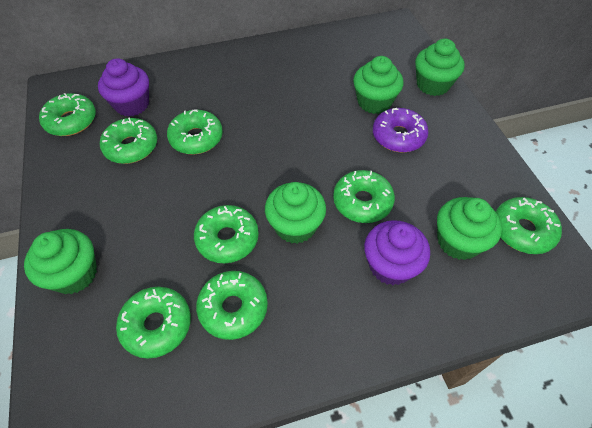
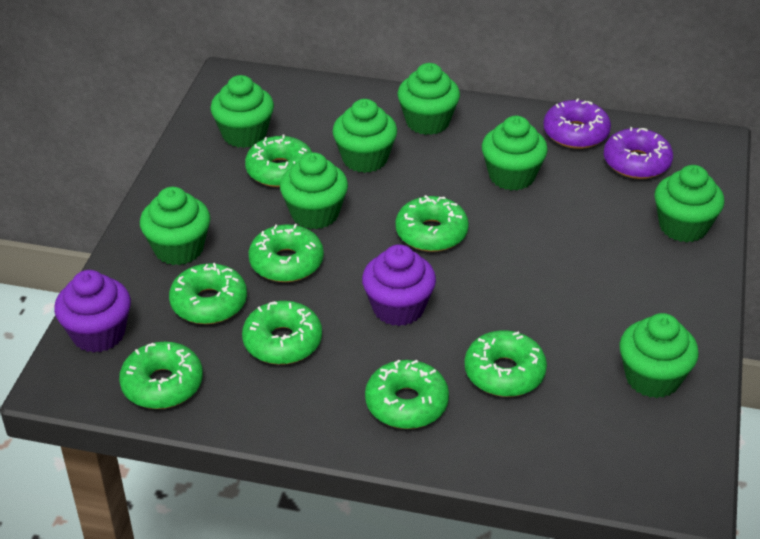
green cupcake: [24,229,97,294] [265,182,326,244] [353,56,403,114] [415,39,465,96] [437,197,502,260] = 5 -> [140,187,211,265] [210,75,274,148] [280,152,348,229] [332,99,397,173] [397,63,460,135] [482,116,548,191] [619,313,699,398] [654,165,724,242] = 8
purple donut: [373,108,429,153] = 1 -> [543,98,611,149] [603,127,673,179] = 2

